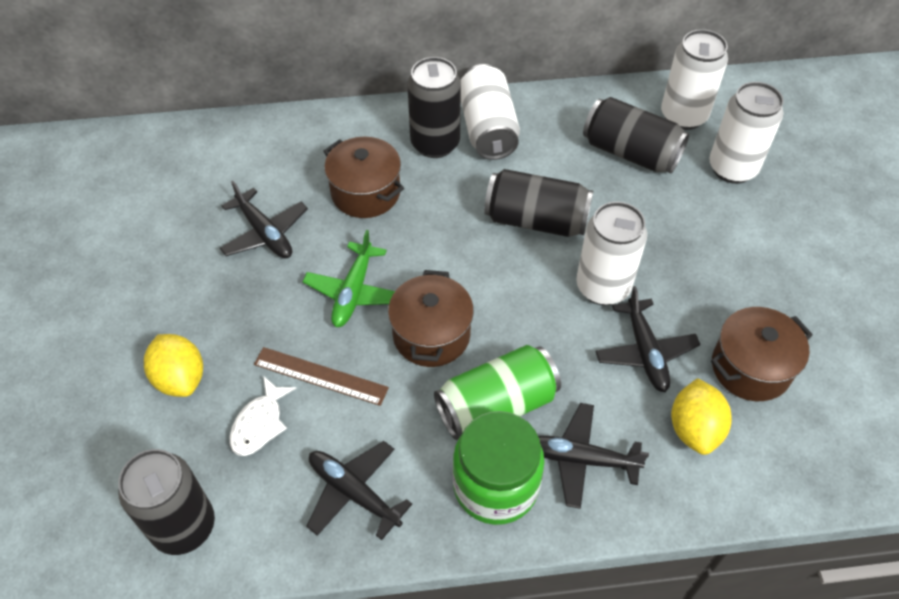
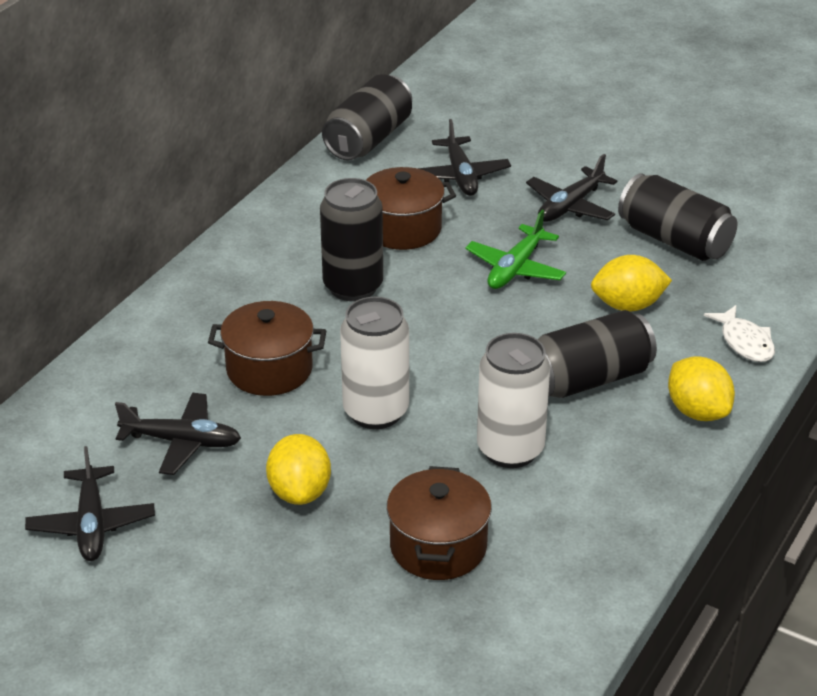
brown ruler: [254,347,389,406] = 1 -> none = 0
green can: [434,345,561,440] = 1 -> none = 0
green jar: [453,411,545,525] = 1 -> none = 0
white can: [460,64,520,160] [576,201,647,306] [661,29,728,130] [709,82,784,184] = 4 -> [340,297,409,429] [477,333,550,468] = 2
yellow lemon: [144,334,203,397] [671,378,732,455] = 2 -> [266,434,331,505] [591,255,672,312] [668,356,735,421] = 3

